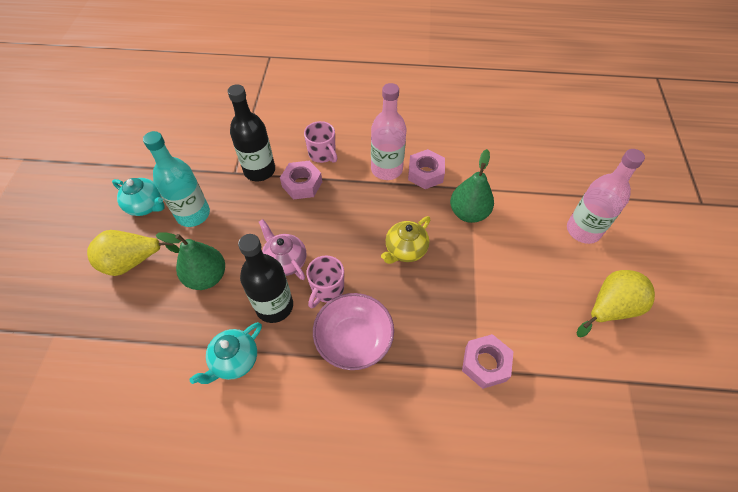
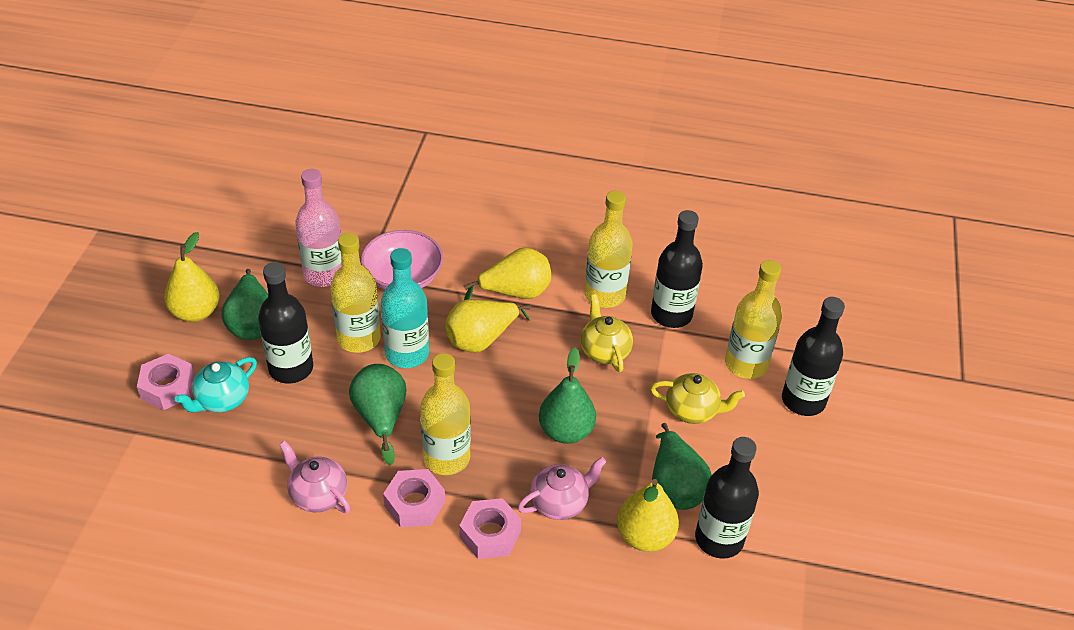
black bottle: [227,84,275,181] [238,234,293,323] = 2 -> [258,262,313,384] [651,210,703,328] [695,437,759,559] [782,297,845,416] = 4
green pear: [156,232,225,290] [450,149,494,223] = 2 -> [222,269,268,340] [349,364,407,465] [539,347,596,444] [652,423,712,510] = 4
pink bottle: [371,83,406,180] [567,149,645,244] = 2 -> [295,169,342,287] = 1
pink mug: [304,121,337,163] [306,255,344,308] = 2 -> none = 0
pink teapot: [259,219,306,280] = 1 -> [279,441,350,513] [517,457,606,520] = 2
turquoise teapot: [112,178,165,216] [190,322,262,384] = 2 -> [175,357,257,412] = 1
yellow bottle: none = 0 -> [330,233,381,353] [420,353,471,475] [585,191,633,308] [725,260,782,379] = 4
yellow pear: [87,230,180,276] [577,270,655,338] = 2 -> [164,232,220,322] [445,299,531,352] [464,247,551,300] [617,479,679,552] = 4
yellow teapot: [381,216,430,264] = 1 -> [581,294,633,372] [650,373,745,424] = 2

